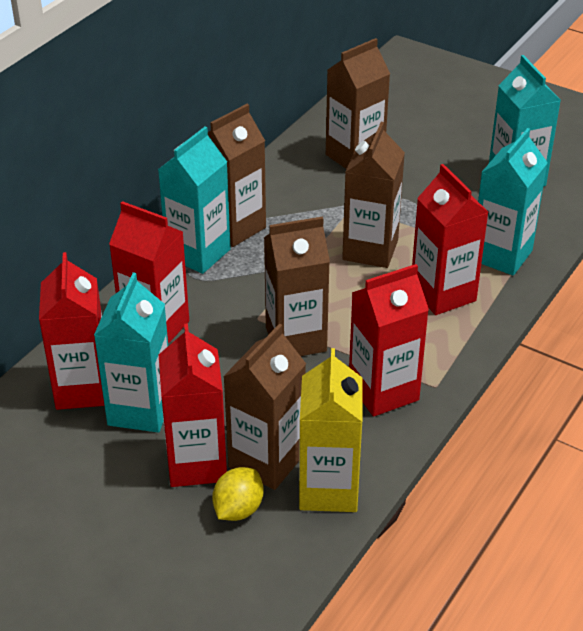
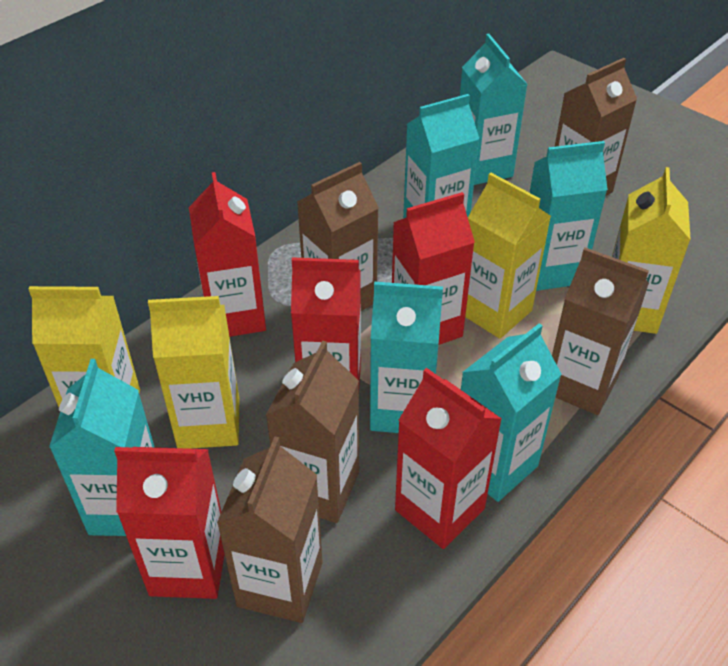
turquoise carton: [94,272,168,433] [158,127,231,274] [478,128,548,276] [489,55,561,187] = 4 -> [49,359,154,536] [370,282,443,433] [403,94,479,218] [460,34,528,185] [461,323,562,502] [530,141,608,291] = 6
yellow carton: [299,348,363,512] = 1 -> [28,286,140,407] [148,296,239,449] [465,173,551,339] [612,167,691,334] = 4
yellow lemon: [212,467,264,521] = 1 -> none = 0

